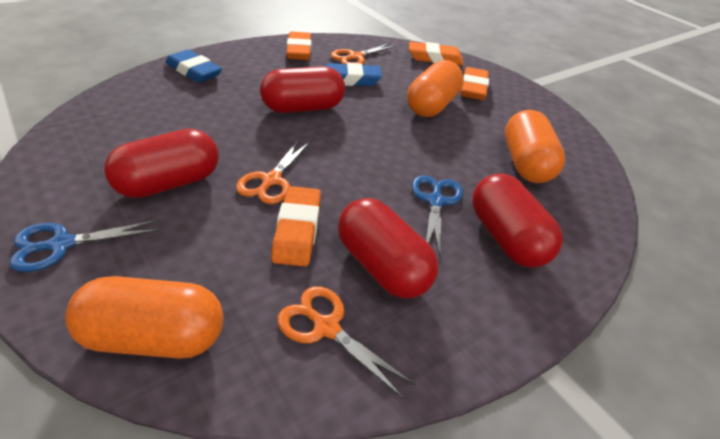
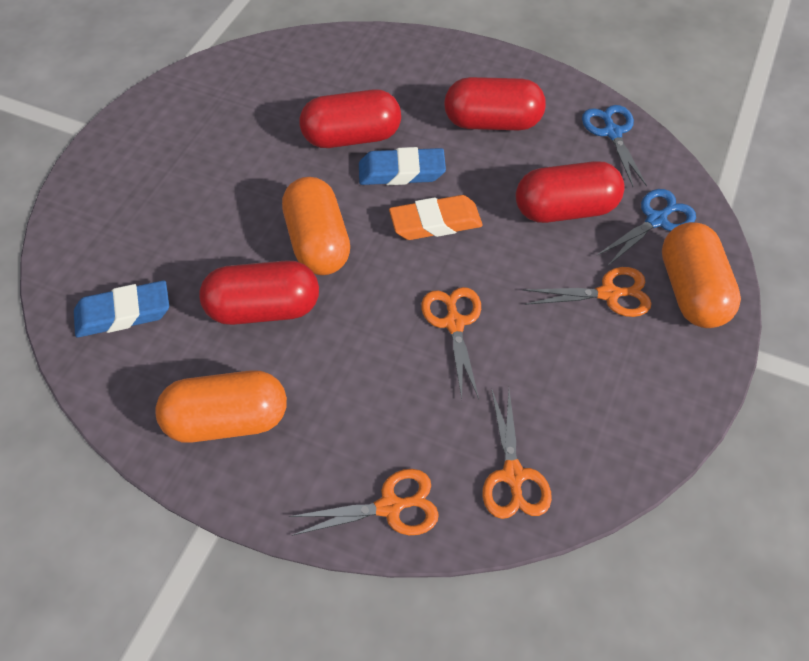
orange eraser: [271,186,321,267] [287,32,311,60] [409,42,464,66] [461,67,489,100] = 4 -> [389,195,483,240] = 1
orange scissors: [236,139,311,204] [277,286,415,399] [331,43,397,64] = 3 -> [289,469,439,536] [421,287,481,399] [482,390,552,519] [523,267,652,317] = 4

